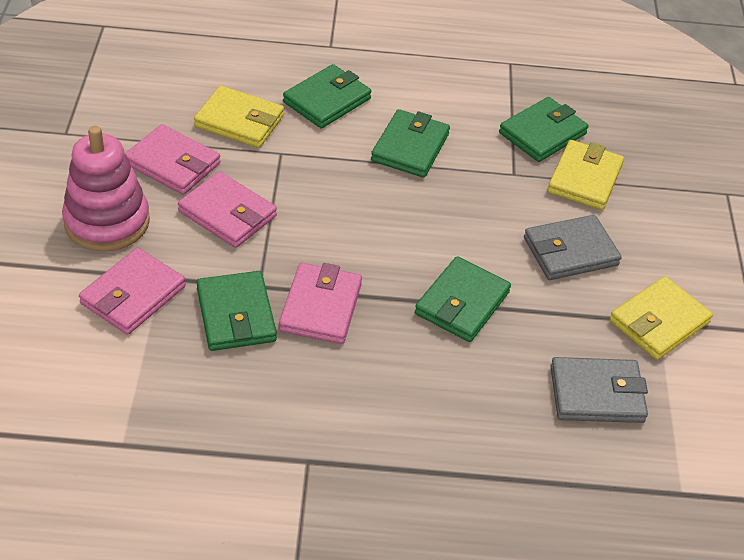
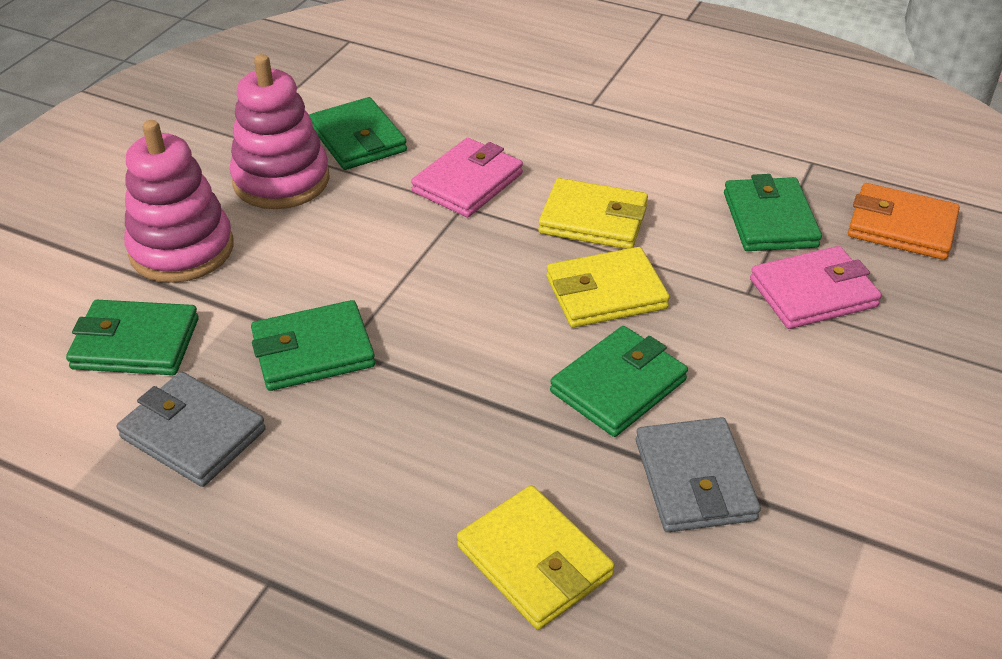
orange wallet: none = 0 -> [848,183,960,260] = 1
pink stacking toy: [62,126,150,252] = 1 -> [124,120,233,283] [230,54,330,209] = 2
pink wallet: [79,248,186,335] [125,124,220,195] [178,171,277,248] [279,263,362,344] = 4 -> [411,138,523,217] [750,246,882,329] = 2

